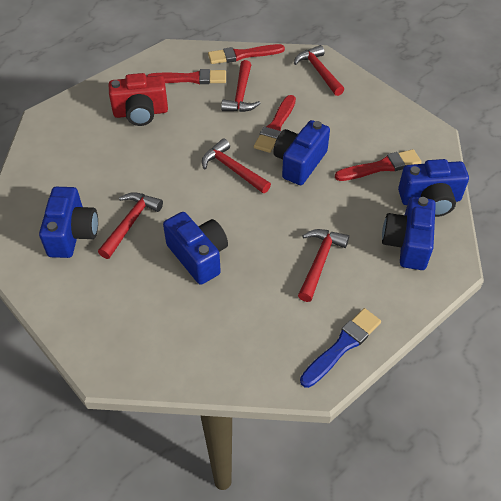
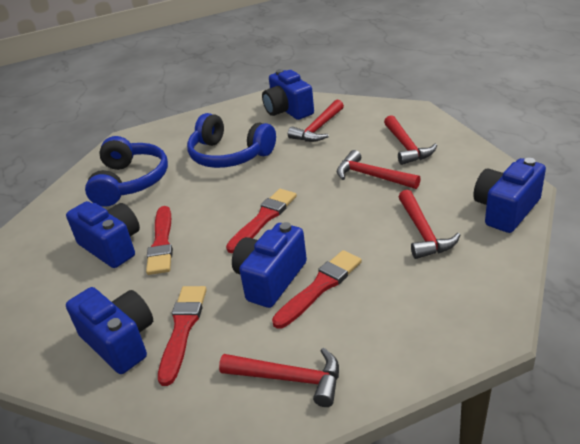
blue brush: [300,308,381,388] = 1 -> none = 0
blue headphones: none = 0 -> [85,136,168,206] [187,113,276,168] = 2
red camera: [109,73,168,126] = 1 -> none = 0

